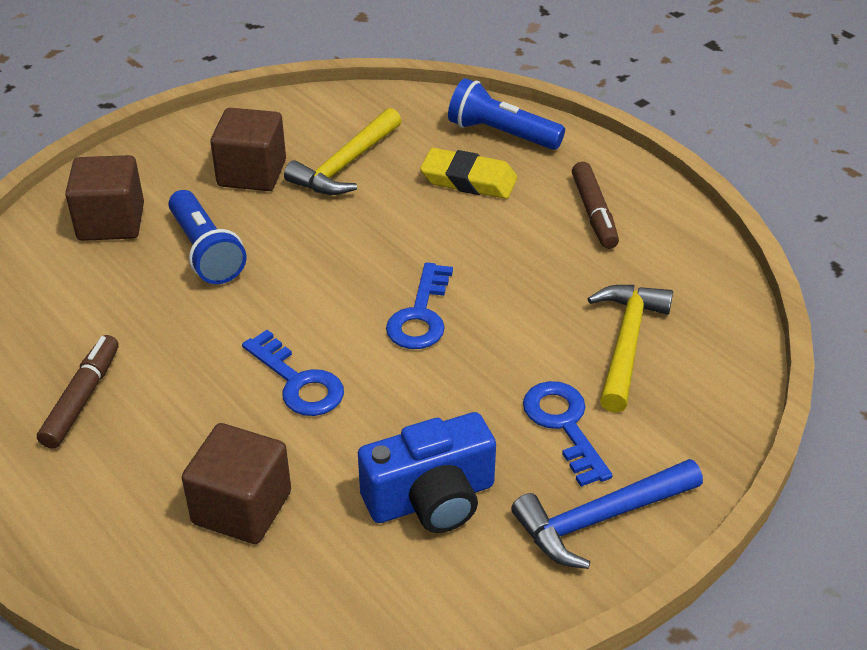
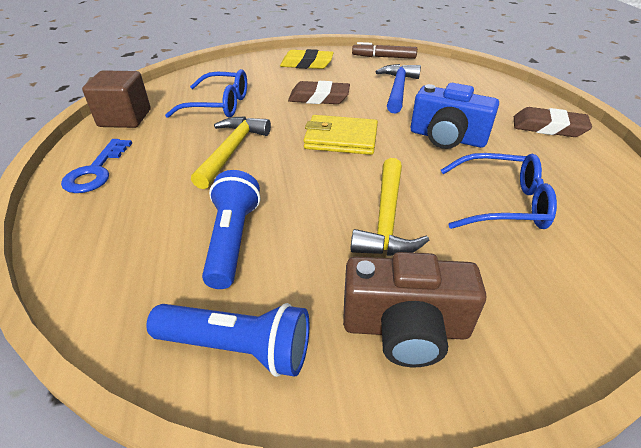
blue glasses: none = 0 -> [165,69,247,118] [441,153,557,229] = 2
blue key: [242,330,344,416] [386,262,453,349] [523,381,613,487] = 3 -> [61,139,132,193] = 1
brown camera: none = 0 -> [343,252,486,367] = 1
brown cube: [65,155,144,241] [182,423,291,544] [210,108,286,191] = 3 -> [82,70,151,128] = 1
brown eraser: none = 0 -> [288,81,350,104] [514,107,592,137] = 2
brown marker: [37,335,119,449] [572,162,619,249] = 2 -> [352,42,417,59] = 1
yellow wallet: none = 0 -> [303,115,378,155] = 1

